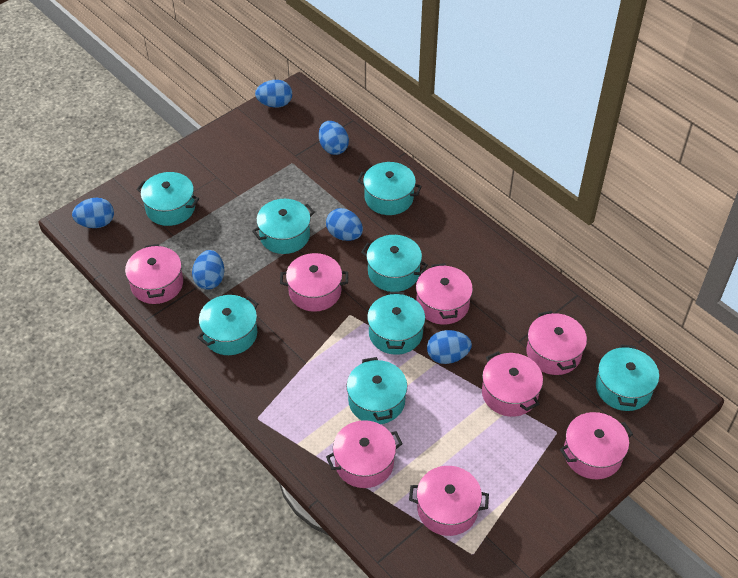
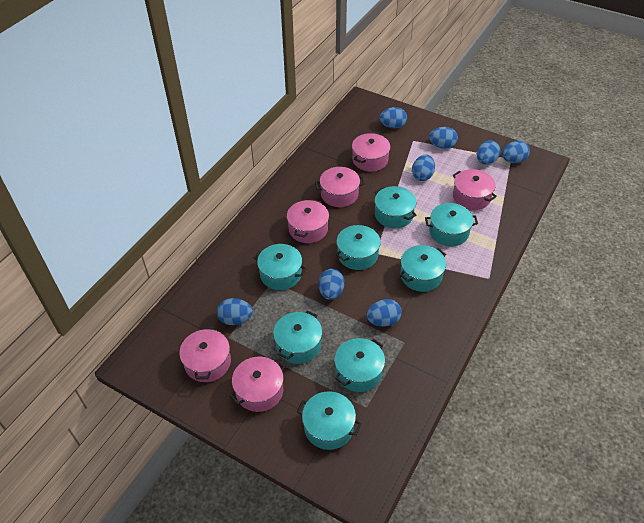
blue egg: [72,198,114,228] [192,250,224,290] [255,80,292,108] [319,121,349,155] [326,208,363,241] [427,330,472,364] = 6 -> [217,298,253,325] [318,269,345,300] [366,299,402,327] [379,107,407,128] [412,155,435,181] [429,127,458,149] [477,141,501,164] [502,141,530,163] = 8
pink pot: [125,244,183,304] [280,253,348,312] [326,420,403,488] [409,466,489,536] [416,263,473,325] [482,351,543,417] [526,311,587,375] [560,412,633,479] = 8 -> [179,327,231,382] [229,357,286,412] [287,199,329,243] [315,167,365,207] [352,133,390,172] [453,169,497,210] = 6

